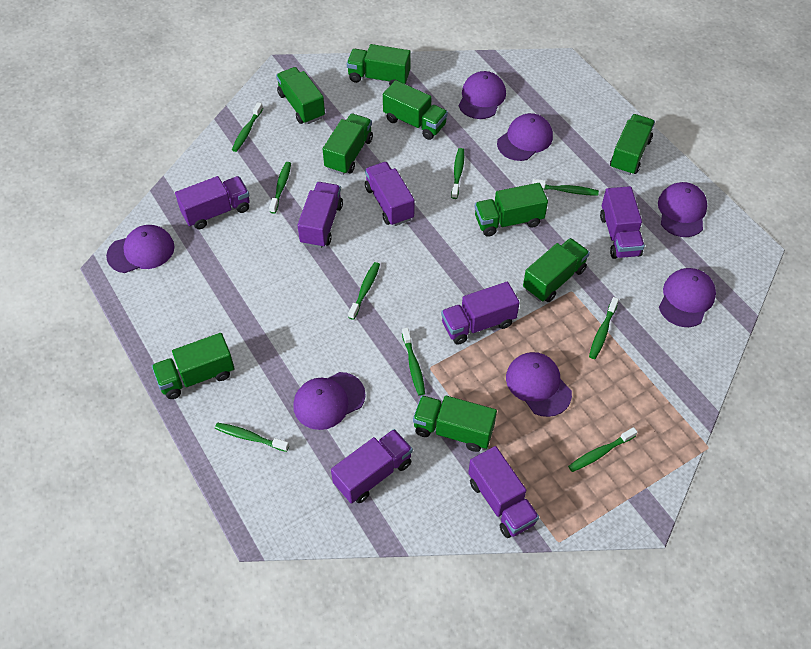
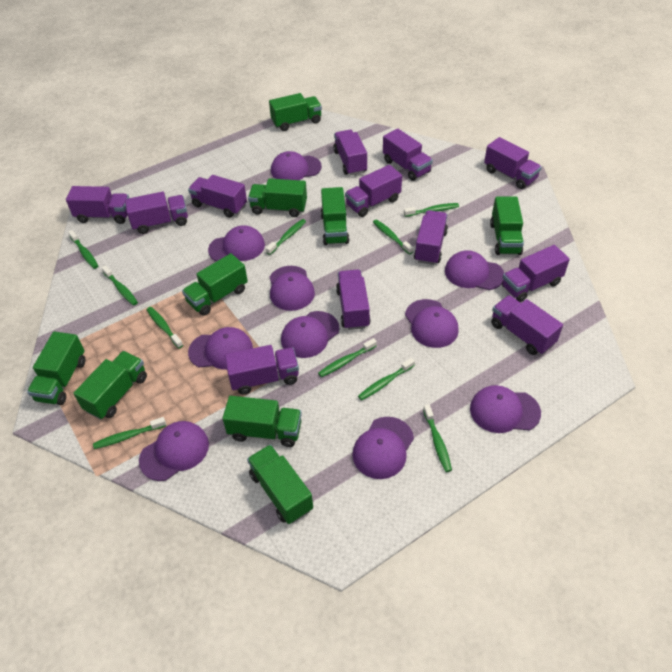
green toothbrush: [215,423,289,452] [232,102,263,152] [269,162,291,214] [348,262,380,320] [402,328,425,396] [451,148,464,199] [532,179,599,196] [568,427,637,472] [589,297,619,359] = 9 -> [68,230,98,269] [93,417,166,449] [101,265,138,306] [147,307,183,349] [266,219,306,255] [318,338,377,377] [358,358,415,401] [373,219,413,255] [404,203,459,217] [423,404,452,472] = 10
purple cap: [106,225,175,273] [293,372,366,430] [459,71,506,119] [497,113,553,161] [506,352,572,417] [658,182,707,237] [659,268,716,327] = 7 -> [139,421,209,481] [188,327,253,370] [208,225,265,262] [270,266,315,311] [271,151,322,180] [281,311,339,358] [352,417,414,479] [405,299,459,348] [445,250,504,290] [470,385,541,433] = 10
purple truck: [175,176,250,229] [297,182,343,248] [331,429,413,504] [365,162,415,226] [441,282,520,345] [468,446,539,538] [600,186,645,259] = 7 -> [66,186,129,224] [125,192,188,234] [188,175,247,218] [225,345,299,395] [333,130,367,175] [336,269,371,330] [345,165,402,217] [383,129,433,181] [414,210,448,265] [484,137,542,189] [491,295,563,355] [502,245,570,302] = 12

